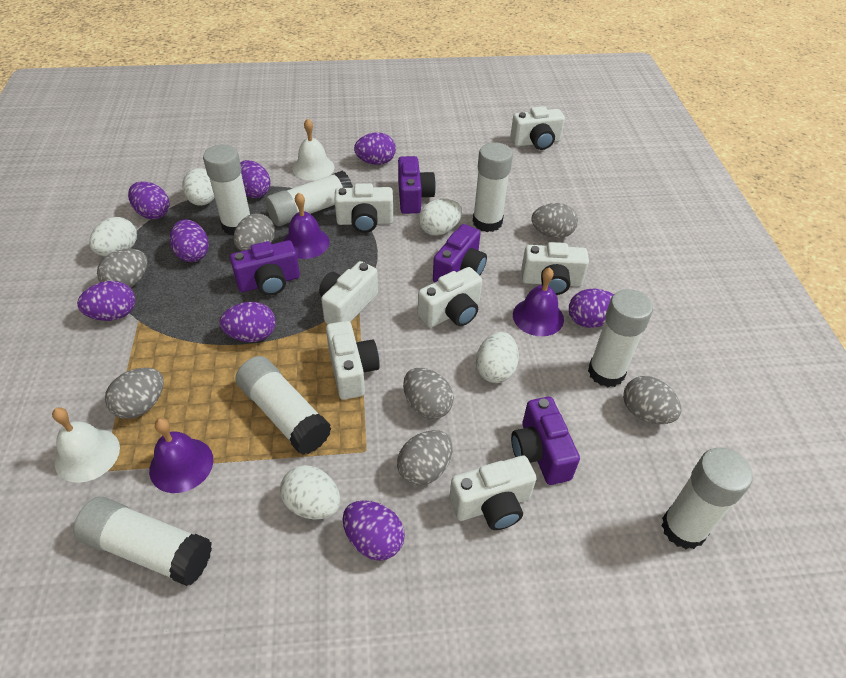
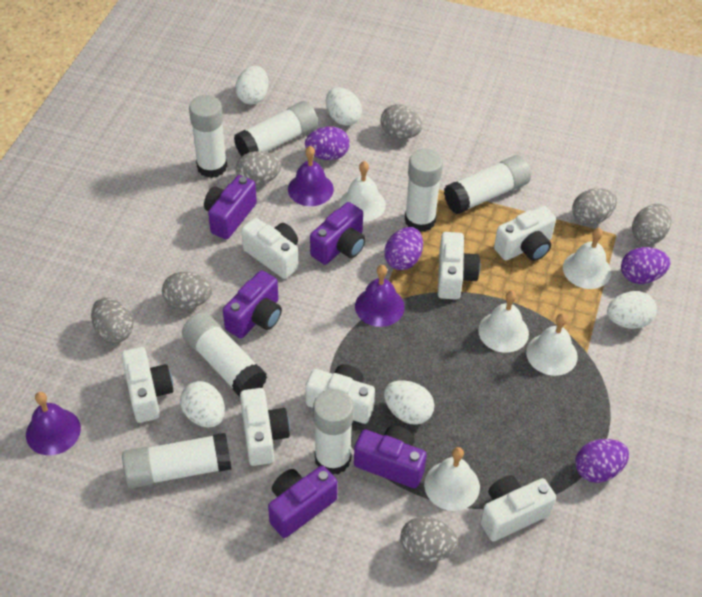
purple camera: [230,240,300,295] [398,156,436,214] [433,224,487,282] [511,397,580,485] = 4 -> [204,175,257,239] [223,270,282,339] [268,466,338,538] [310,202,366,265] [354,425,427,488] = 5
purple egg: [77,281,135,321] [128,181,170,219] [170,219,209,262] [220,302,276,342] [240,160,270,198] [343,500,405,561] [354,132,396,165] [569,289,614,328] = 8 -> [305,126,350,160] [384,227,423,270] [575,439,629,483] [621,247,670,284] = 4
white bell: [52,407,120,483] [292,118,334,181] = 2 -> [339,161,386,222] [424,447,480,511] [478,291,529,353] [526,313,578,376] [563,228,611,289] = 5

